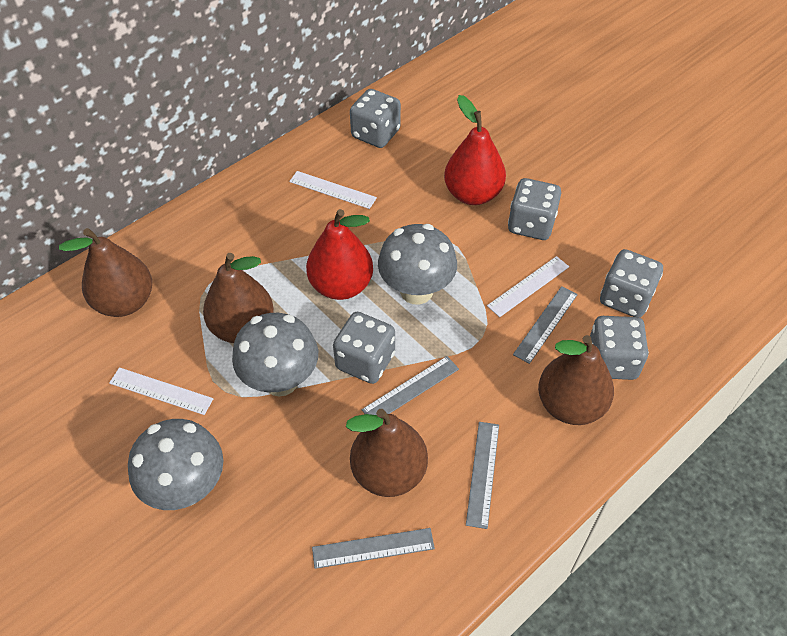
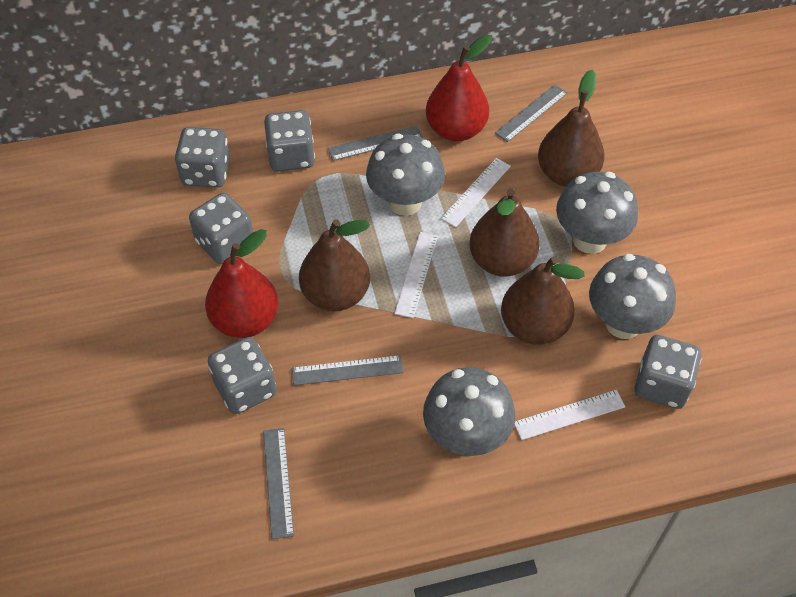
grey mushroom: [128,419,223,510] [232,313,318,397] [378,224,457,305] = 3 -> [366,134,445,216] [423,367,515,456] [556,171,638,254] [589,254,676,339] = 4

